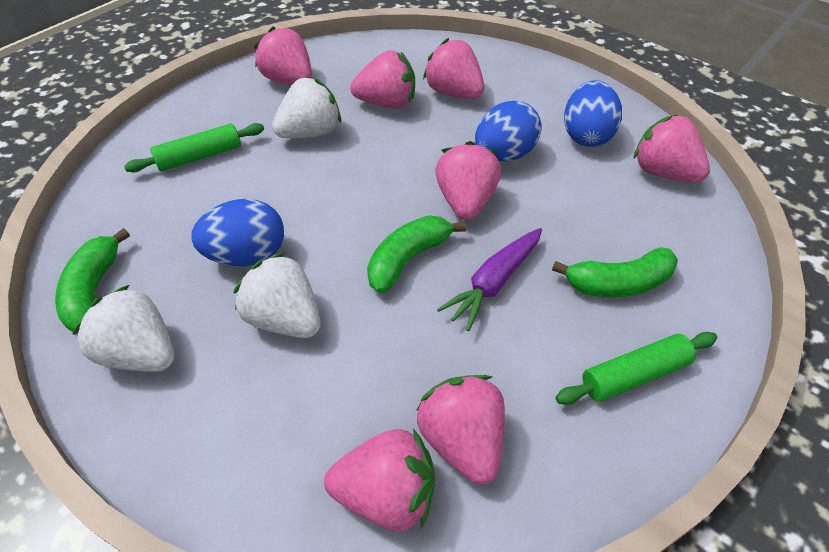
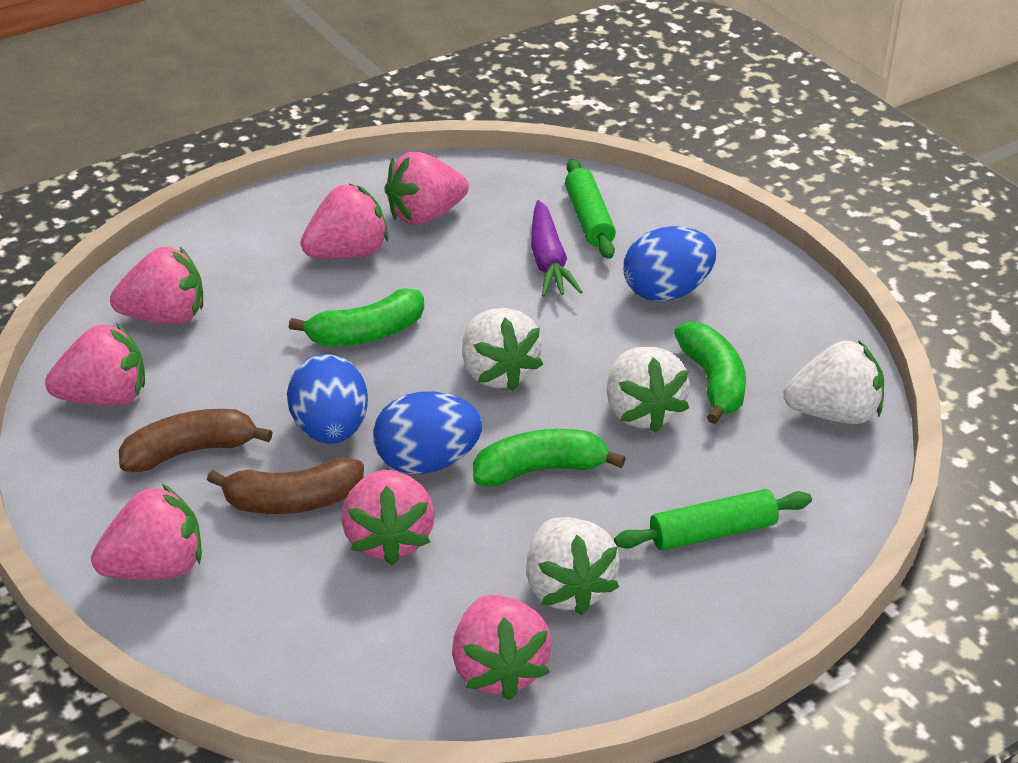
brown banana: none = 0 -> [119,409,273,472] [207,458,364,514] = 2
white strawberry: [72,285,174,372] [233,252,320,338] [272,77,341,138] = 3 -> [462,308,543,392] [526,517,620,616] [606,347,690,433] [783,340,884,424] = 4

